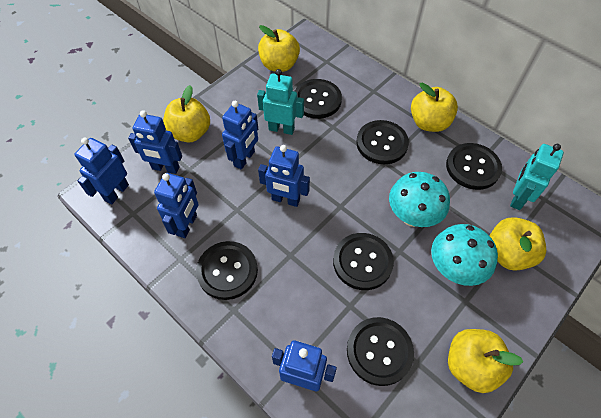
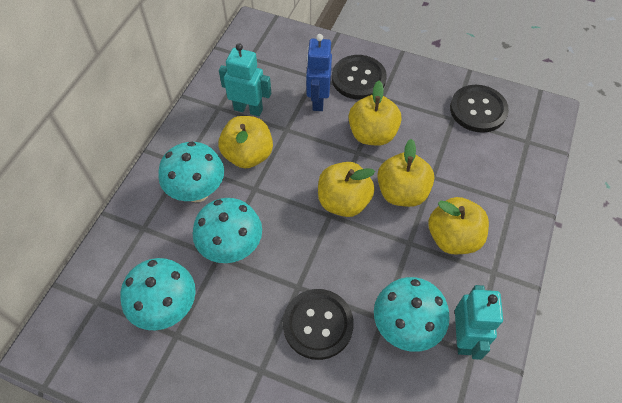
black button: [196,241,258,300] [295,79,342,119] [333,233,394,290] [347,317,414,386] [356,120,409,164] [446,143,502,190] = 6 -> [283,289,354,360] [332,55,387,100] [450,85,509,133] = 3
blue robot: [75,137,129,204] [128,110,182,174] [154,173,199,238] [222,101,258,169] [258,145,310,207] [272,341,337,391] = 6 -> [306,34,332,111] = 1
turquoise mushroom: [389,172,450,227] [431,224,498,286] = 2 -> [120,258,195,330] [159,142,224,202] [193,198,262,263] [374,277,449,352] = 4

